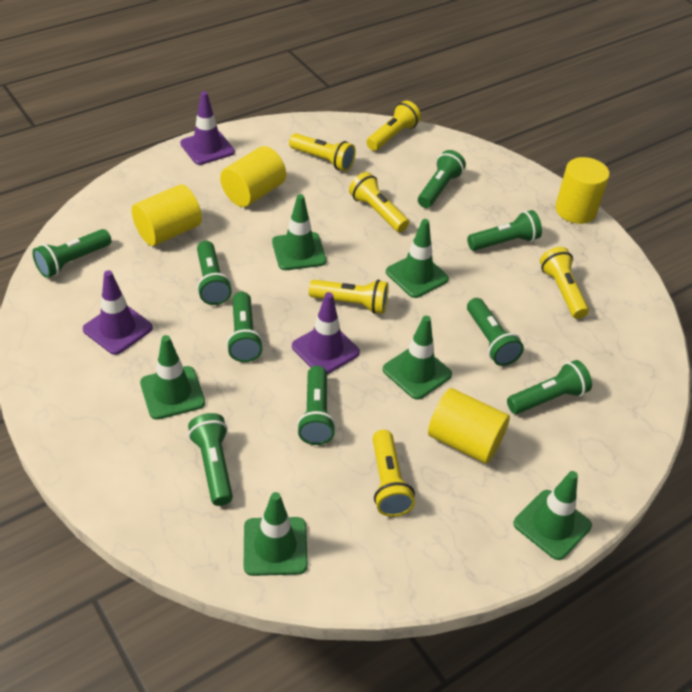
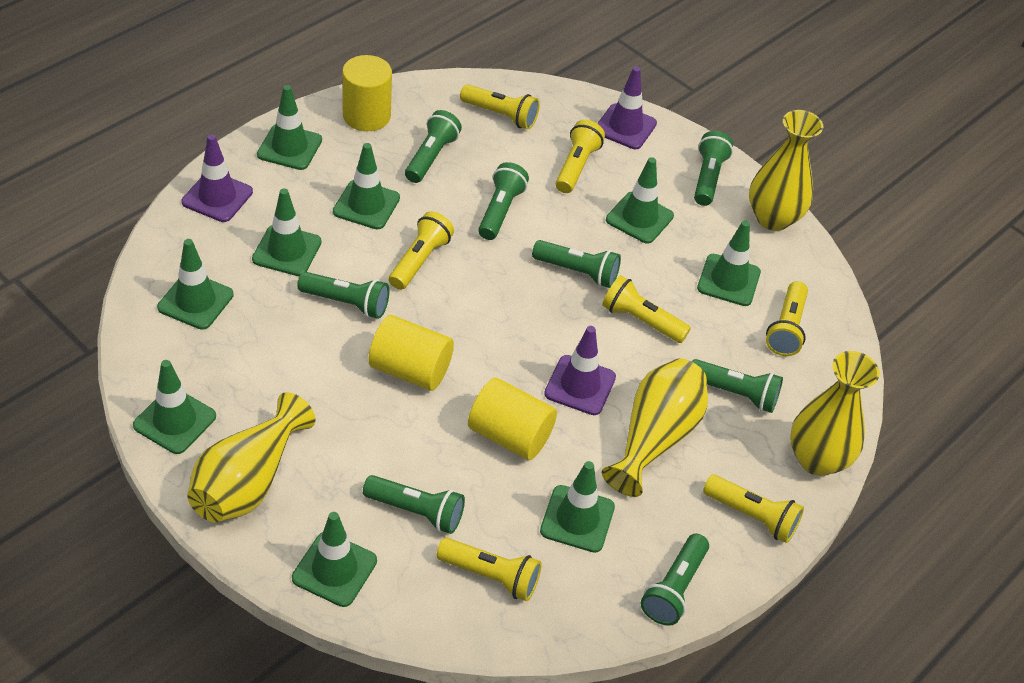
green flashlight: [32,229,111,278] [188,413,233,506] [197,241,232,305] [226,292,263,362] [297,366,336,445] [418,150,466,208] [467,210,542,251] [467,298,524,366] [507,360,592,414] = 9 -> [297,272,389,319] [363,475,465,534] [405,110,462,183] [478,162,529,240] [532,240,621,288] [641,534,709,626] [692,359,783,413] [694,131,733,206] = 8
green traffic cone: [140,335,205,420] [244,492,308,576] [272,194,327,270] [383,316,452,400] [386,219,449,298] [513,471,592,560] = 6 -> [133,360,216,454] [157,239,234,330] [252,188,322,276] [257,85,322,170] [292,512,377,607] [333,143,400,229] [540,461,615,553] [606,157,674,244] [697,220,761,306] = 9
yellow cylinder: [132,184,202,246] [220,146,286,207] [428,388,510,464] [555,157,610,224] = 4 -> [342,55,392,131] [368,315,454,391] [468,378,557,460] = 3
yellow flashlight: [289,133,356,171] [309,280,389,314] [349,172,409,232] [366,100,421,151] [373,430,415,517] [540,247,589,319] = 6 -> [389,211,454,290] [436,538,542,601] [460,84,540,129] [556,120,605,193] [602,275,691,343] [703,475,804,543] [766,281,808,356] = 7
yellow vase: none = 0 -> [187,392,315,523] [602,358,708,497] [749,110,823,231] [790,351,880,476] = 4

